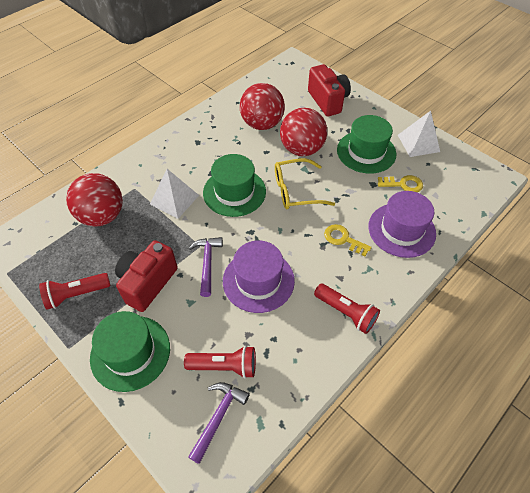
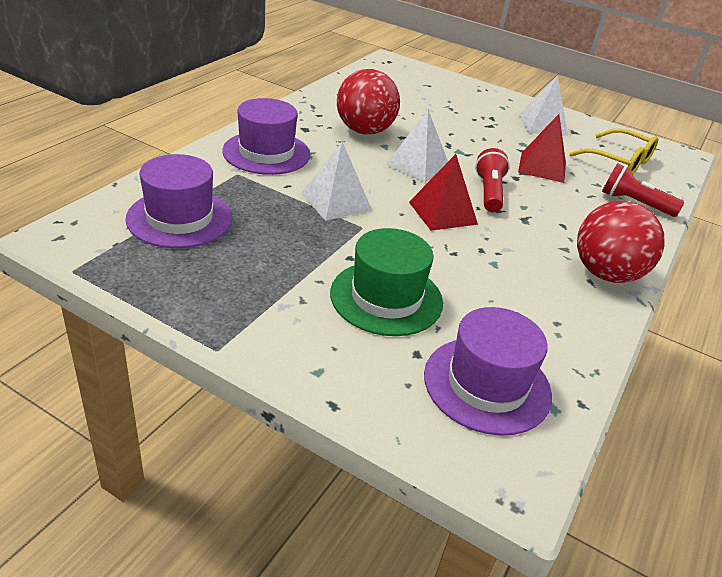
green hat: [90,311,170,392] [203,154,266,217] [337,115,396,174] = 3 -> [330,228,443,336] = 1
purple hammer: [188,382,250,464] [189,237,223,297] = 2 -> none = 0
purple hat: [223,240,295,313] [369,191,436,258] = 2 -> [125,154,232,248] [222,98,310,175] [424,307,552,436] = 3
red ball: [66,173,123,227] [240,83,285,130] [280,108,327,156] = 3 -> [337,69,400,135] [577,201,665,283] = 2
red camera: [115,240,178,312] [308,64,351,117] = 2 -> none = 0
red flashlight: [39,273,111,310] [184,346,256,379] [314,284,380,334] = 3 -> [475,148,510,212] [602,163,685,217] = 2
red pyramid: none = 0 -> [409,154,478,231] [518,114,566,183] = 2
white pyramid: [150,169,199,219] [398,111,440,157] = 2 -> [301,141,372,221] [386,110,448,183] [519,75,568,136] = 3
yellow key: [324,224,372,256] [378,175,423,192] = 2 -> none = 0

